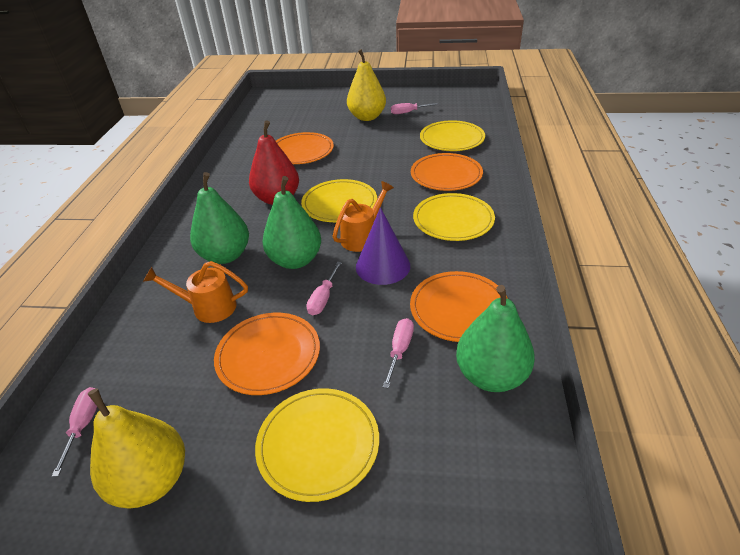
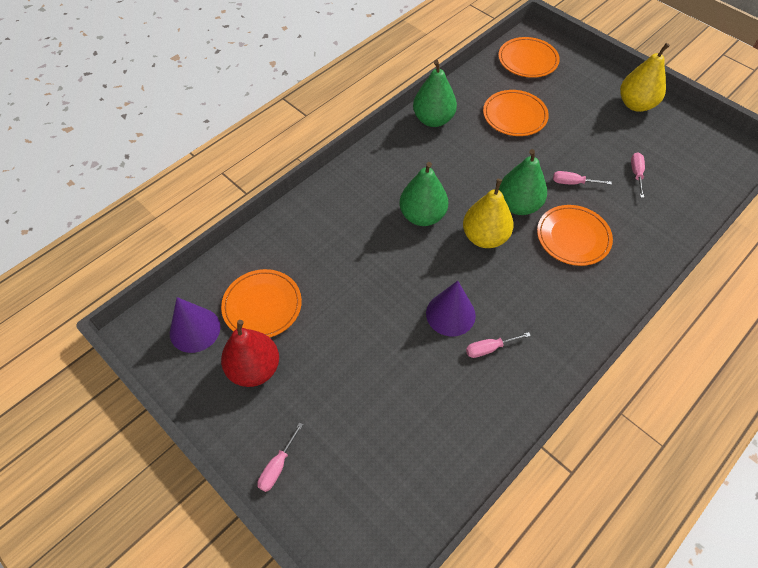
orange watering can: [143,261,248,323] [333,181,394,252] = 2 -> none = 0
purple cone: [356,207,410,285] = 1 -> [170,297,221,353] [426,281,476,336] = 2
yellow plate: [255,388,379,502] [301,179,377,222] [413,193,495,241] [420,120,485,151] = 4 -> none = 0

